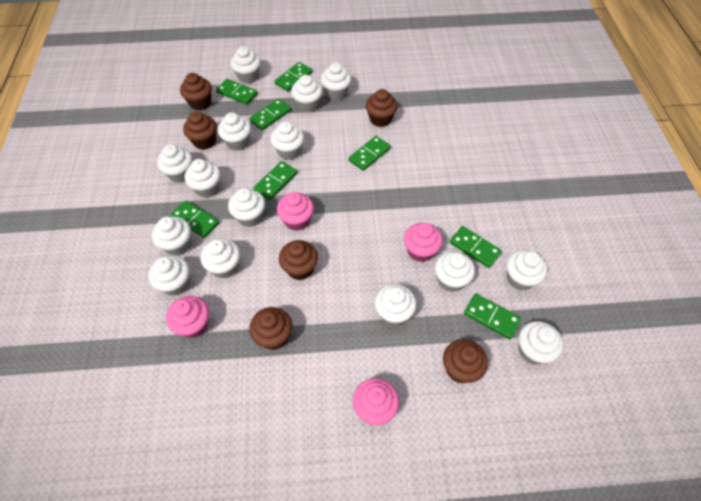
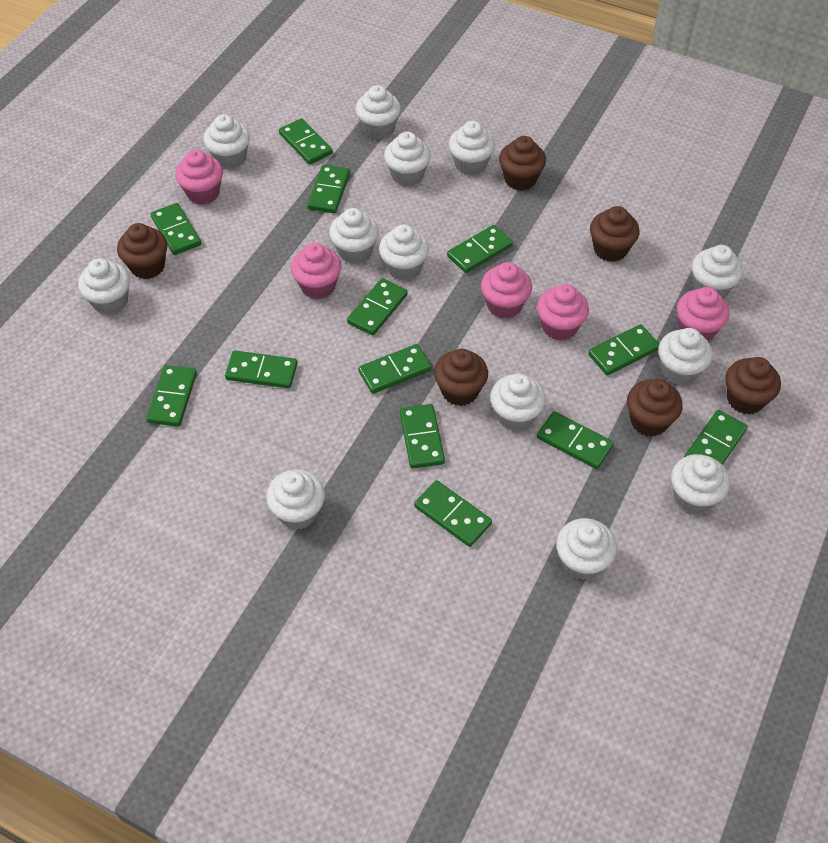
green domino: [170,200,219,238] [216,79,258,105] [249,99,291,130] [254,161,297,200] [275,62,313,91] [349,136,391,171] [450,226,502,268] [464,293,522,339] = 8 -> [146,365,197,427] [151,203,201,255] [225,350,298,388] [279,118,333,165] [307,165,350,213] [347,278,407,336] [358,344,432,394] [400,404,445,469] [414,480,492,547] [447,225,513,273] [537,411,614,469] [588,324,659,375] [684,410,748,465] = 13
pink cupcake: [166,296,209,338] [277,192,314,231] [353,378,399,425] [404,223,442,262] = 4 -> [175,149,223,205] [291,243,342,299] [481,262,532,319] [537,284,589,341] [677,287,729,341] = 5
white cupcake: [148,255,190,296] [152,217,191,256] [157,144,193,183] [185,159,221,198] [200,238,240,278] [218,113,251,151] [228,188,265,227] [230,46,261,83] [271,122,304,160] [291,75,322,113] [321,63,351,100] [375,284,416,326] [435,251,475,292] [506,250,547,290] [519,321,563,365] = 15 -> [78,258,130,315] [204,114,250,169] [266,470,325,530] [329,208,379,264] [355,85,401,139] [379,225,429,281] [384,132,431,186] [449,121,495,175] [490,373,546,431] [556,518,617,580] [658,328,713,385] [671,454,730,514] [692,245,743,298] = 13

